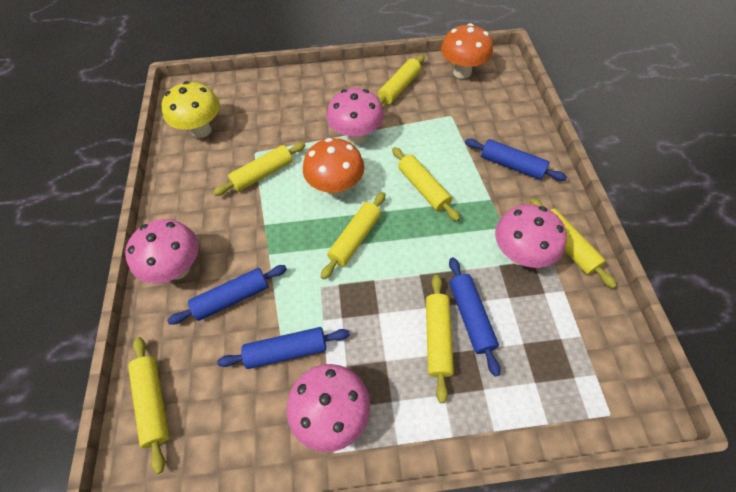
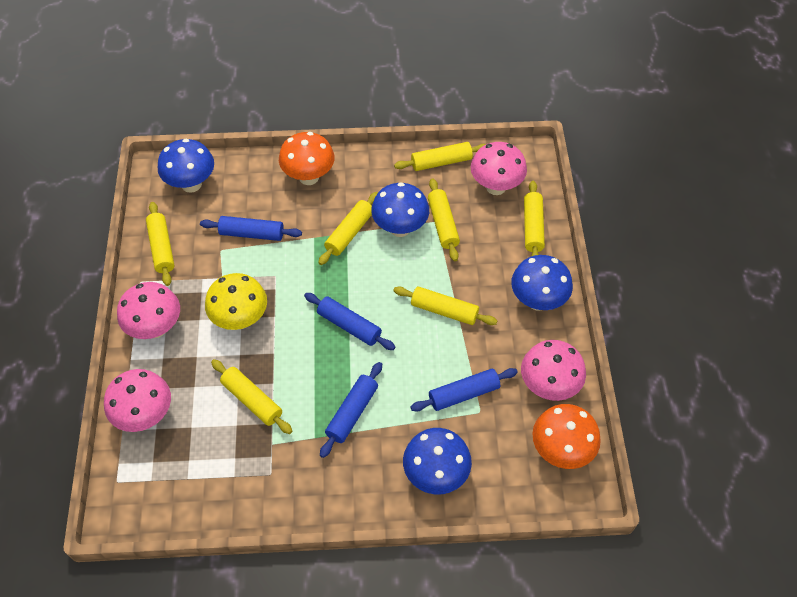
blue mushroom: none = 0 -> [158,139,214,193] [371,182,429,237] [403,428,472,494] [511,255,573,311] = 4

